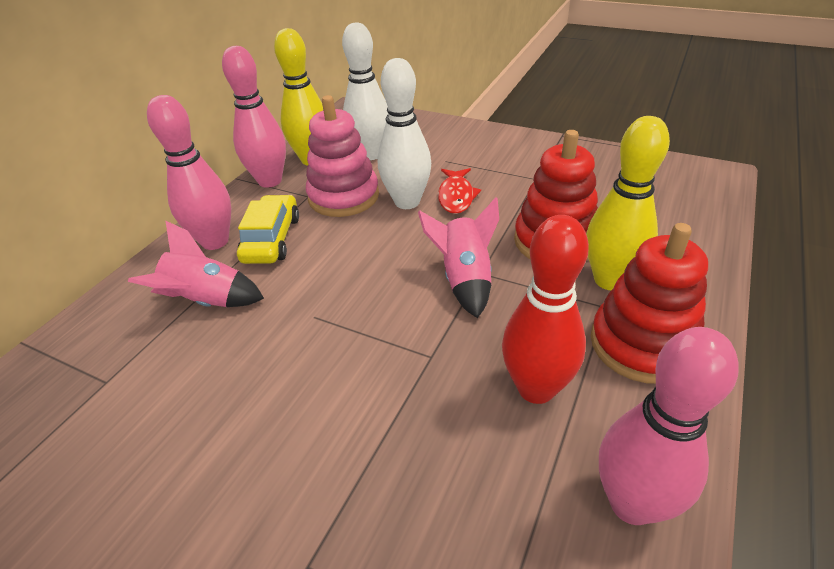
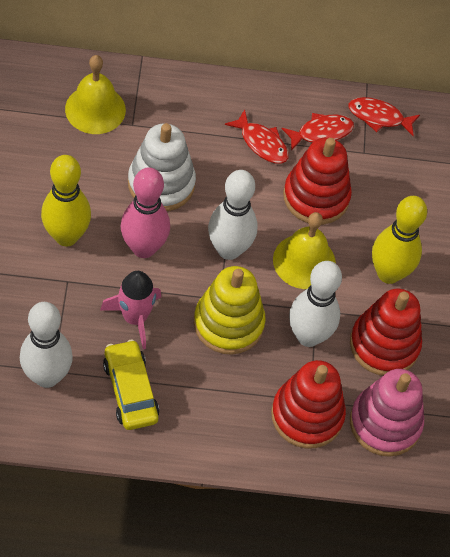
pink bowling pin: [147,95,231,250] [222,46,286,188] [599,327,739,525] = 3 -> [121,167,170,258] = 1
pink rocket: [128,220,264,307] [418,197,499,318] = 2 -> [100,271,161,349] = 1
red bowling pin: [502,215,589,404] = 1 -> none = 0
red fish: [438,168,481,214] = 1 -> [225,110,289,164] [282,113,354,151] [349,97,420,136] = 3
red stacking toy: [514,130,598,260] [591,223,708,384] = 2 -> [271,360,346,448] [283,138,352,225] [350,289,422,376] = 3
white bowling pin: [342,23,388,160] [378,58,431,209] = 2 -> [20,302,73,388] [208,170,257,260] [289,261,342,347] = 3
white stacking toy: none = 0 -> [128,123,196,211] = 1
yellow bell: none = 0 -> [65,55,126,134] [273,212,336,289] = 2
yellow stacking toy: none = 0 -> [194,266,266,355] = 1

